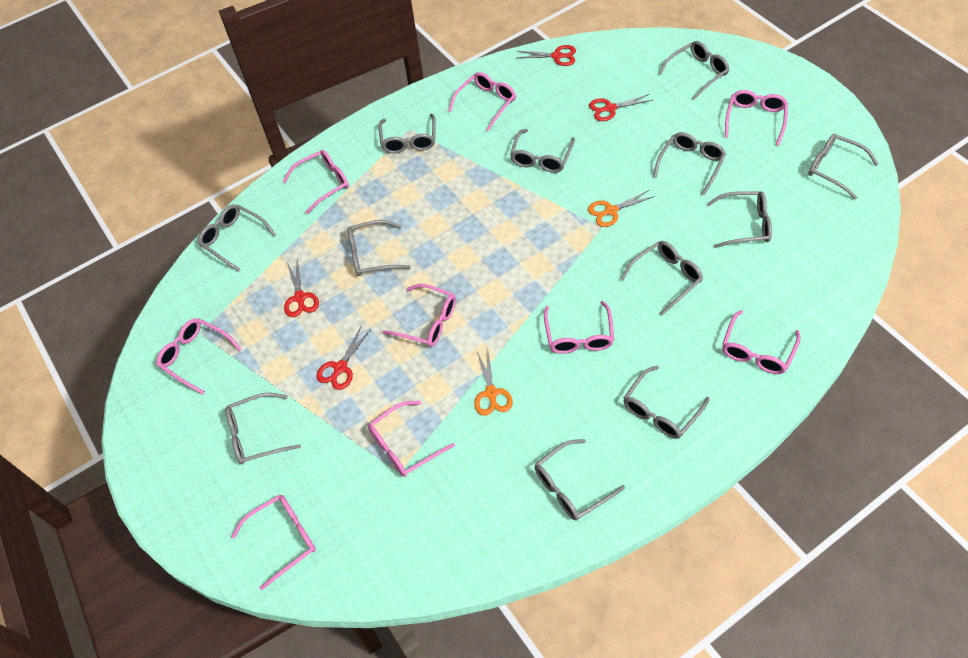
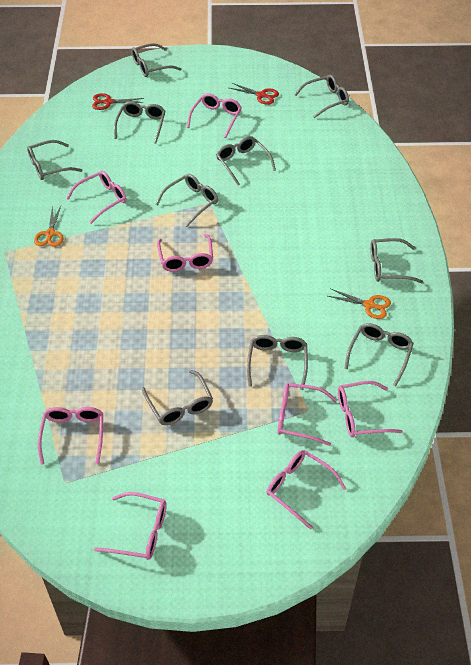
grey glasses: [198,204,276,272] [225,393,301,464] [348,220,411,276] [379,114,436,154] [510,129,575,173] [535,439,625,521] [621,241,703,315] [624,366,710,439] [653,132,726,195] [658,41,729,99] [707,191,772,248] [809,134,879,199] = 12 -> [27,140,82,180] [114,101,165,144] [131,43,181,77] [142,370,213,425] [156,174,218,227] [216,136,276,186] [247,335,308,390] [294,75,349,118] [344,323,414,386] [370,238,423,284] = 10
pink glasses: [156,318,242,395] [231,495,316,590] [283,150,349,214] [368,401,455,477] [382,284,456,347] [448,72,516,131] [544,301,614,354] [722,310,801,374] [725,90,788,146] = 9 -> [38,407,103,465] [66,171,127,224] [94,492,167,560] [157,234,213,272] [187,93,242,138] [266,450,346,530] [277,383,337,446] [338,381,403,437] = 8
red scissors: [284,260,319,317] [316,327,371,390] [517,45,576,66] [589,94,653,121] = 4 -> [92,93,144,110] [230,83,279,105] = 2

